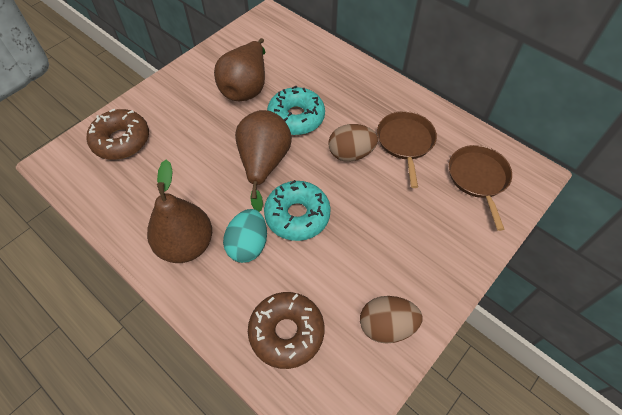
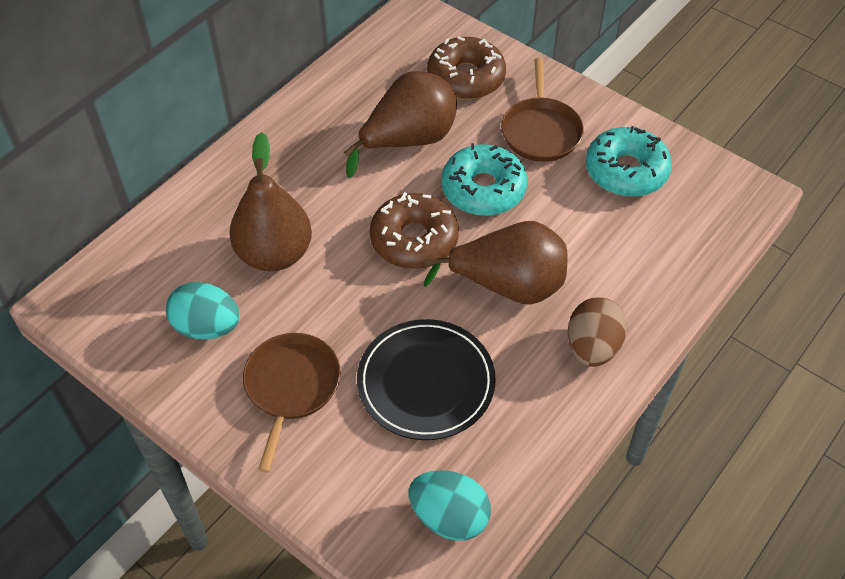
black plate: none = 0 -> [357,319,496,440] = 1
brown egg: [329,124,378,162] [360,296,422,343] = 2 -> [568,297,627,367] = 1
turquoise egg: [223,209,267,263] = 1 -> [166,282,240,339] [409,470,491,541] = 2

